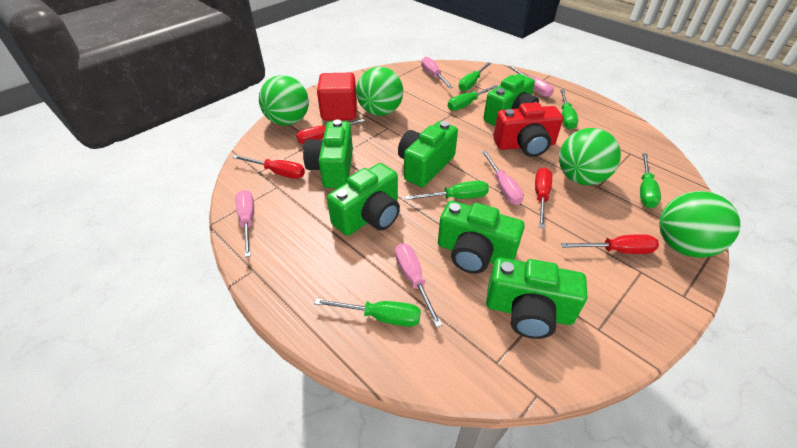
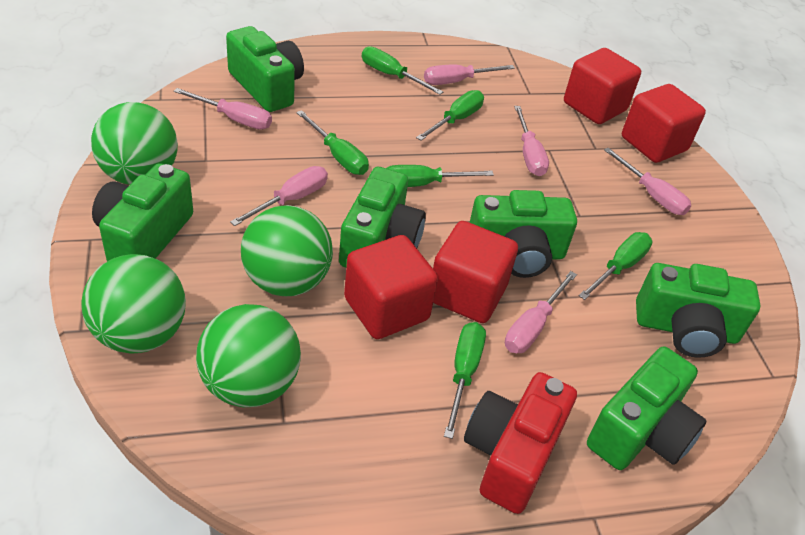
pink screwdriver: [236,190,254,257] [395,243,442,327] [421,57,453,88] [482,151,524,205] [509,66,554,97] = 5 -> [174,88,272,130] [230,166,328,226] [424,64,515,85] [505,271,577,353] [514,106,549,176] [604,148,691,215] = 6
red cube: [317,73,357,120] = 1 -> [344,235,438,339] [433,221,518,323] [564,48,641,124] [622,84,706,163] = 4
red screwdriver: [232,155,305,179] [296,118,365,144] [535,167,552,228] [561,234,659,254] = 4 -> none = 0

